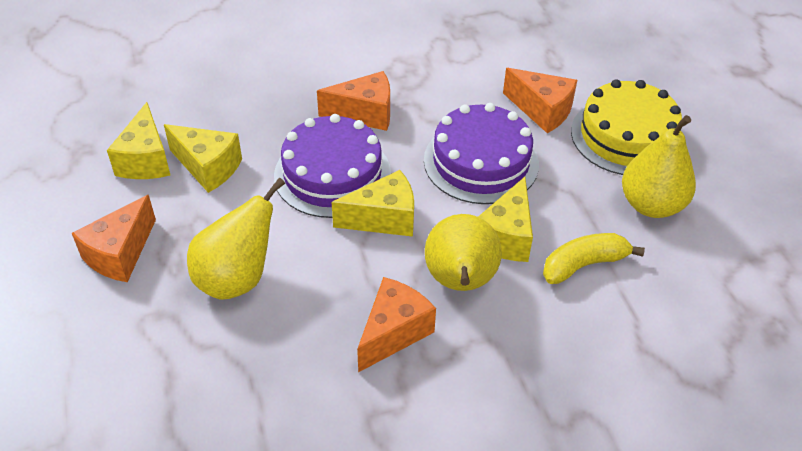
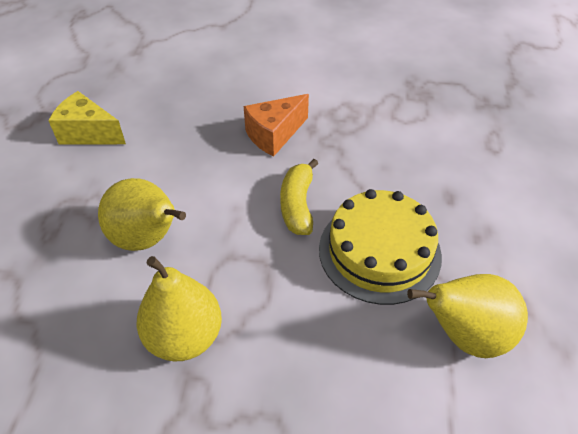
orange cheese: [72,195,156,282] [317,71,390,131] [357,277,436,372] [503,68,577,133] = 4 -> [244,94,309,156] = 1
purple cake: [274,114,391,218] [424,103,539,204] = 2 -> none = 0
yellow cheese: [107,102,170,179] [164,124,242,193] [332,170,414,237] [478,177,533,262] = 4 -> [48,91,126,144] = 1

